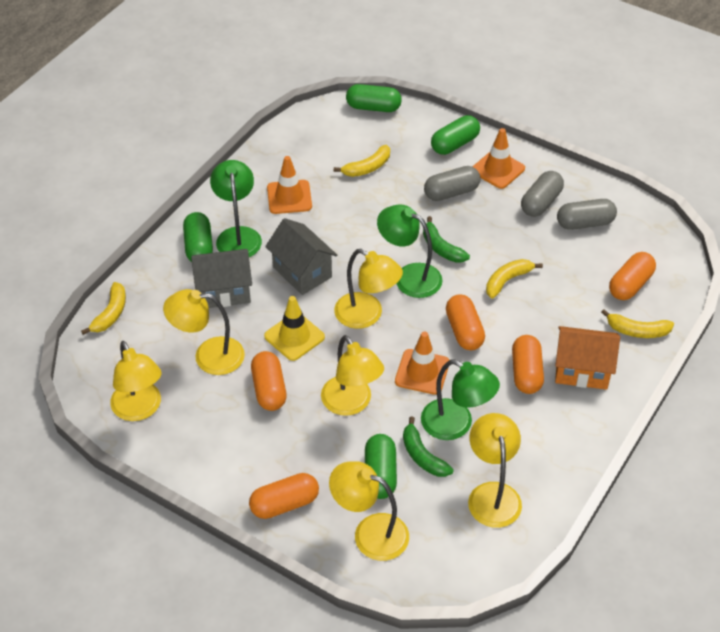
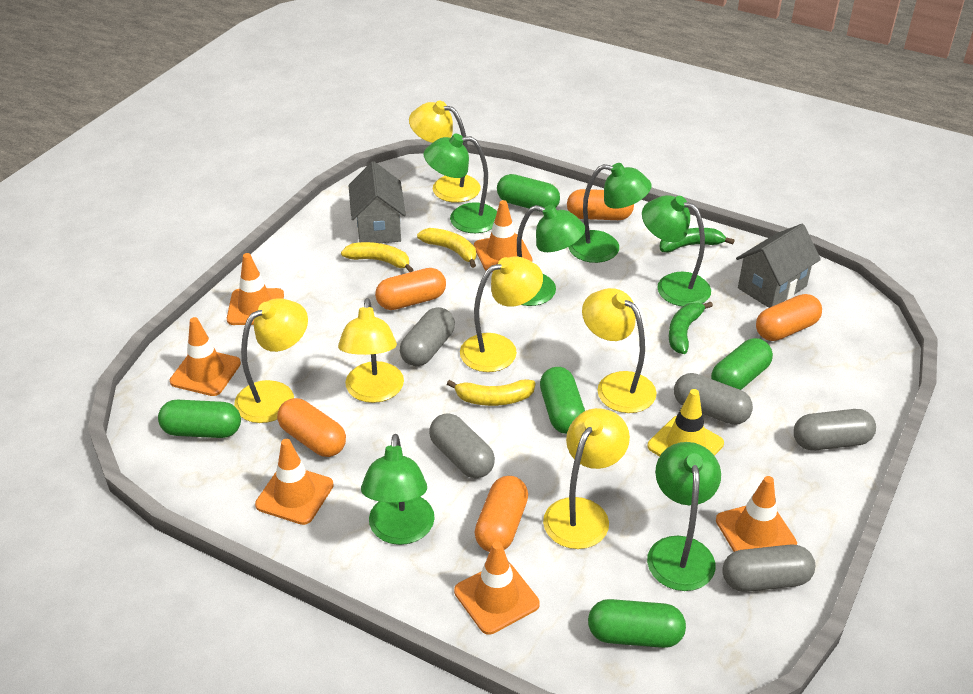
green capsule: [183,212,213,262] [346,84,402,112] [365,434,397,499] [431,115,480,155] = 4 -> [158,400,241,438] [497,174,560,211] [540,367,585,434] [588,599,686,648] [711,338,773,390] = 5
green lamp: [210,160,262,257] [377,205,443,298] [421,360,500,440] = 3 -> [361,434,435,545] [423,134,497,233] [517,205,585,306] [568,163,652,263] [642,195,711,307] [647,442,721,591] = 6
grey capsule: [424,166,480,201] [521,171,564,217] [557,199,617,230] = 3 -> [400,307,455,366] [429,413,495,479] [674,373,753,425] [722,544,815,592] [793,409,876,450] = 5
orange house: [555,326,620,390] = 1 -> none = 0
orange traffic cone: [267,156,312,214] [395,331,449,395] [472,128,525,189] = 3 -> [170,317,241,396] [227,253,284,325] [255,439,334,525] [454,541,540,635] [474,200,532,270] [716,476,797,552] = 6
yellow banana: [81,282,126,335] [334,145,390,177] [486,259,543,299] [601,309,674,338] = 4 -> [341,242,414,272] [417,228,476,268] [447,379,536,406] = 3

